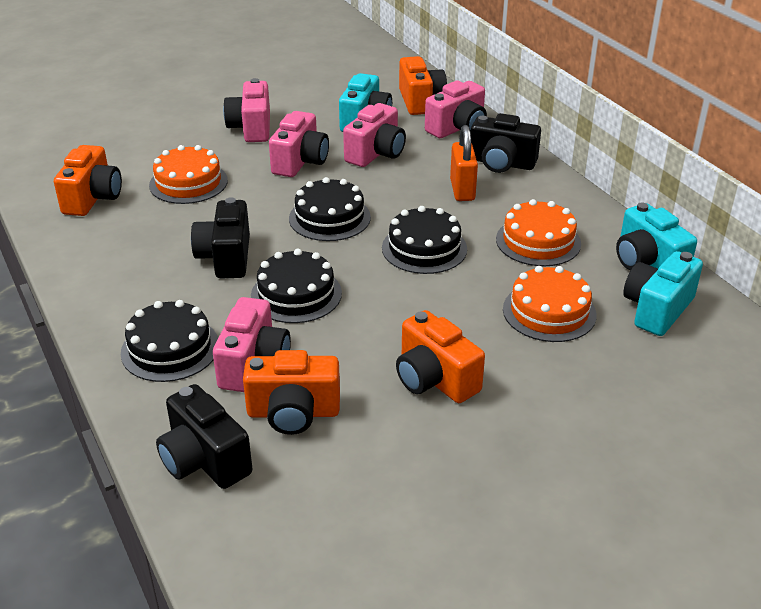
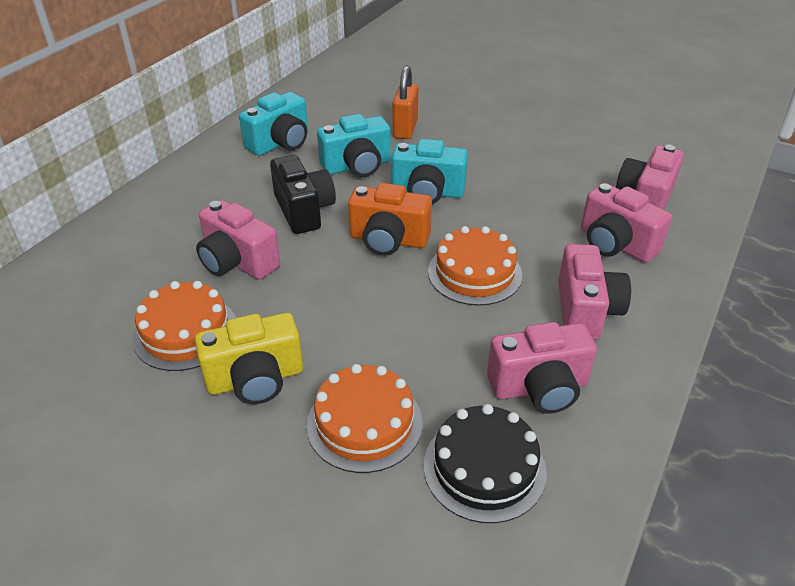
black cake: [121,300,218,382] [251,249,342,323] [289,177,371,241] [382,206,467,274] = 4 -> [424,404,547,523] = 1
black camera: [156,384,253,489] [191,197,250,278] [471,113,541,173] = 3 -> [270,155,336,234] = 1
orange camera: [54,145,122,216] [243,350,340,435] [396,310,485,403] [399,56,447,115] = 4 -> [348,183,432,256] = 1
yellow camera: none = 0 -> [195,313,303,404] = 1

